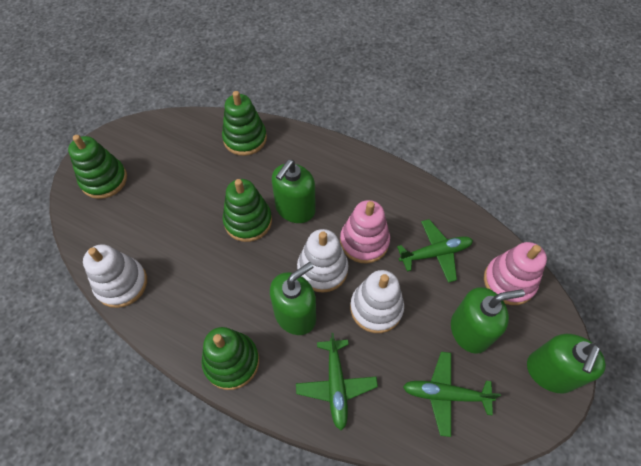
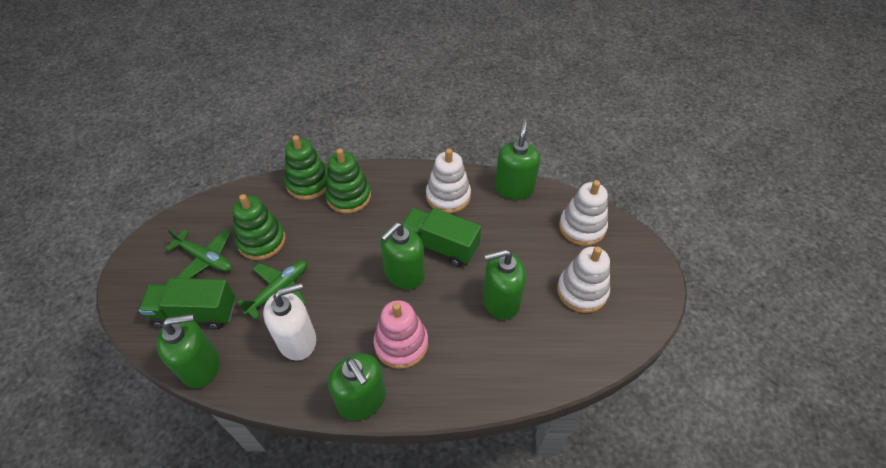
green plane: [296,333,378,430] [397,219,473,283] [403,352,501,437] = 3 -> [165,229,232,278] [237,260,307,320] = 2
green soap dispenser: [270,262,316,335] [272,160,316,223] [451,287,525,354] [527,334,606,394] = 4 -> [157,314,220,388] [328,353,386,421] [380,222,425,290] [483,249,526,320] [495,119,540,200] = 5
green stacking toy: [68,135,127,199] [202,327,259,390] [222,91,267,156] [223,179,272,242] = 4 -> [232,194,286,260] [285,135,327,200] [325,148,371,213] = 3
green truck: none = 0 -> [139,278,235,329] [402,208,481,267] = 2
pink stacking toy: [340,200,390,263] [484,242,547,305] = 2 -> [374,300,428,369] = 1
white soap dispenser: none = 0 -> [263,283,316,361] = 1

